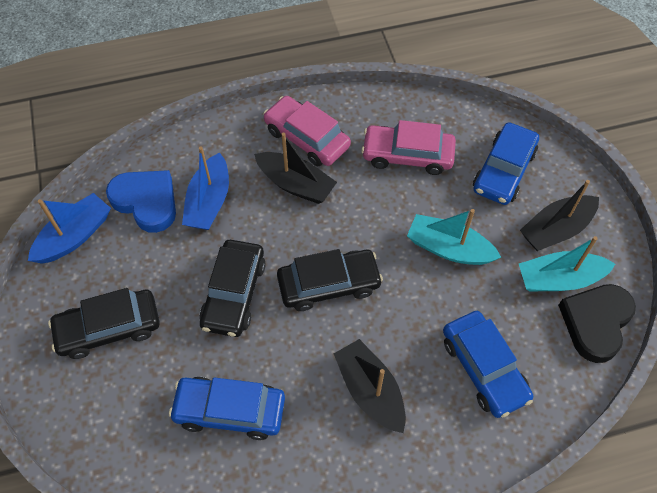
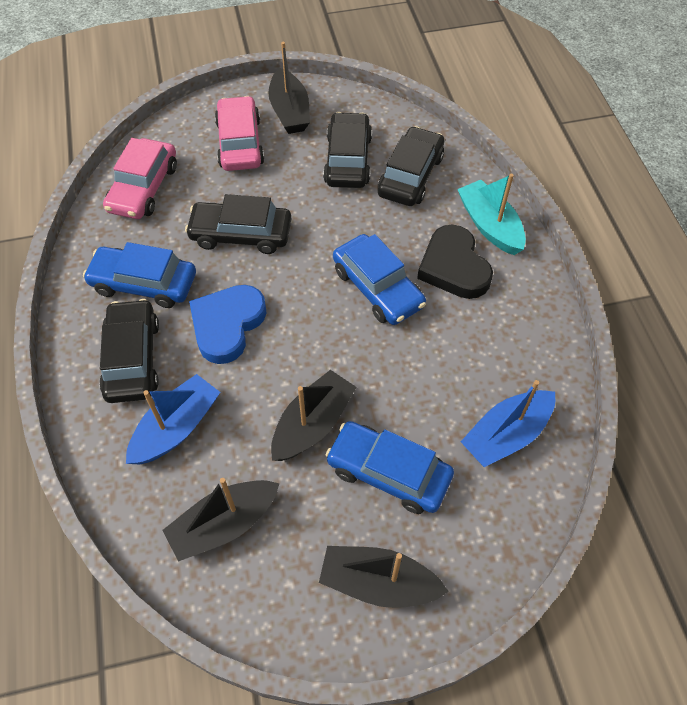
black boat: [254,133,337,204] [334,339,406,433] [520,180,599,251] = 3 -> [162,478,280,562] [268,42,310,134] [271,370,357,461] [319,546,449,608] = 4
black car: [48,288,160,359] [200,240,266,337] [277,249,383,311] = 3 -> [99,299,159,403] [185,194,291,254] [323,112,372,188] [378,126,444,206] = 4
turquoise boat: [407,209,501,265] [519,236,615,291] = 2 -> [457,174,526,255] = 1

